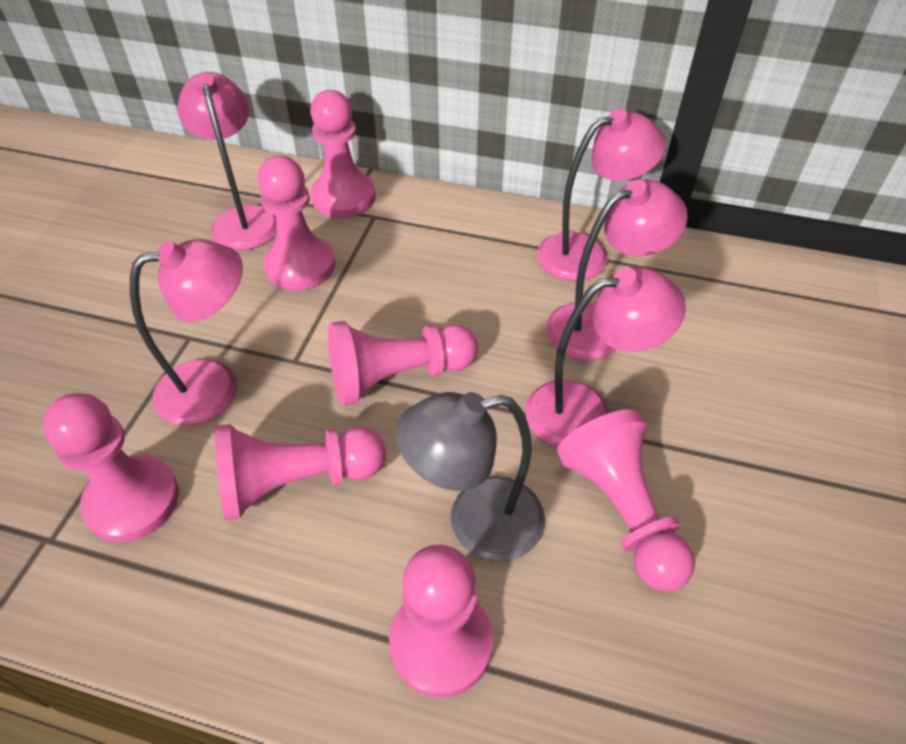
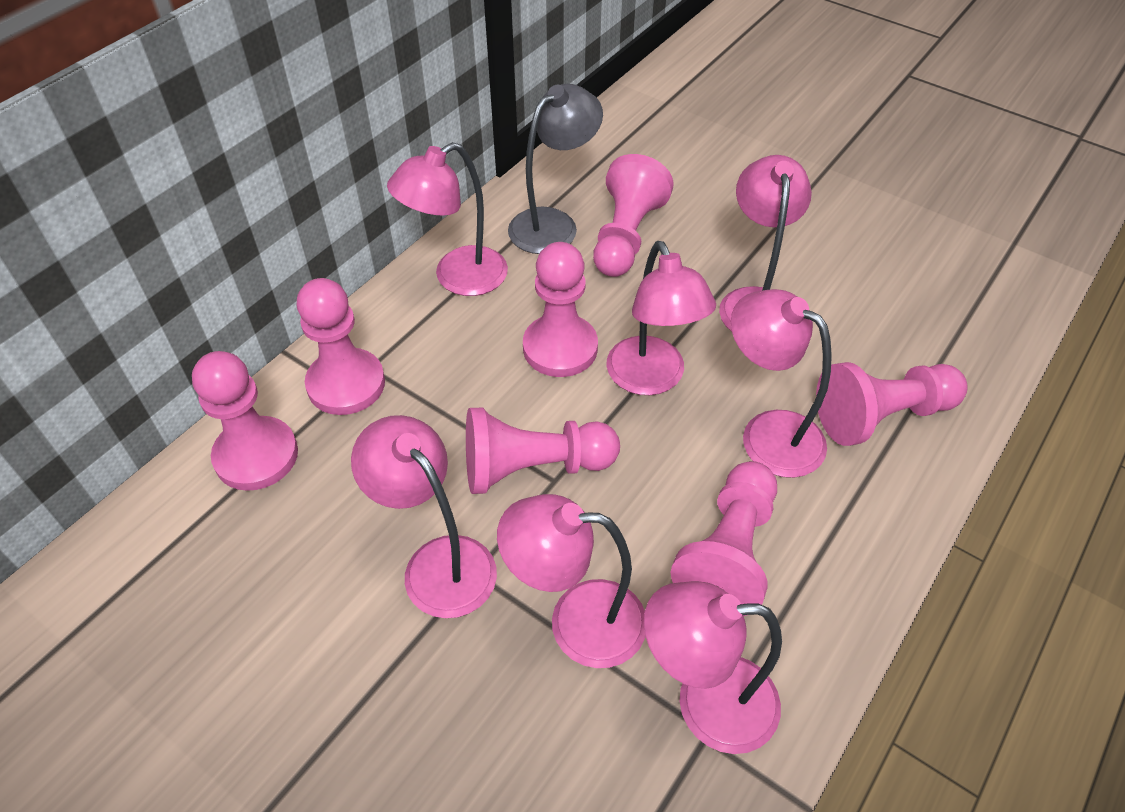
pink lamp: [130,239,243,425] [177,72,277,250] [525,267,686,447] [537,109,666,281] [546,179,688,360] = 5 -> [351,415,497,618] [387,142,508,296] [497,494,646,668] [606,241,716,395] [644,581,782,754] [719,155,812,332] [731,289,832,478] = 7

